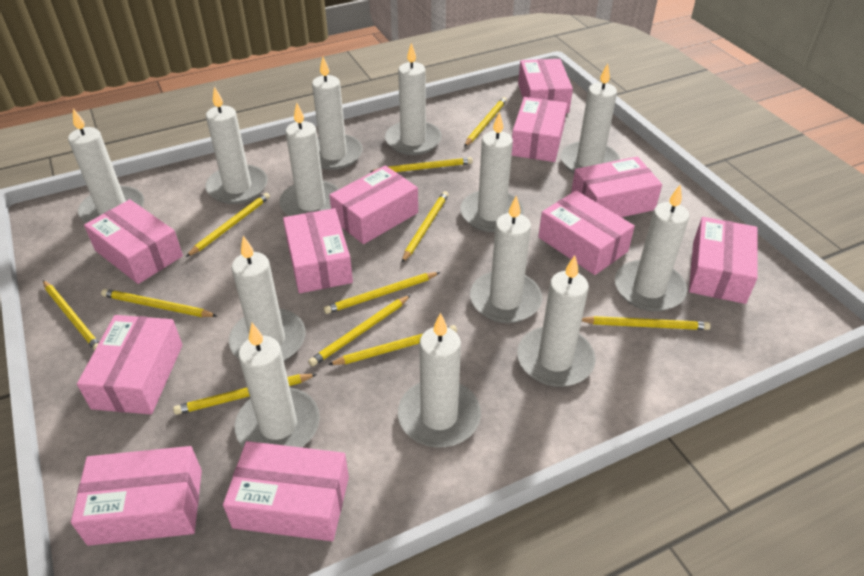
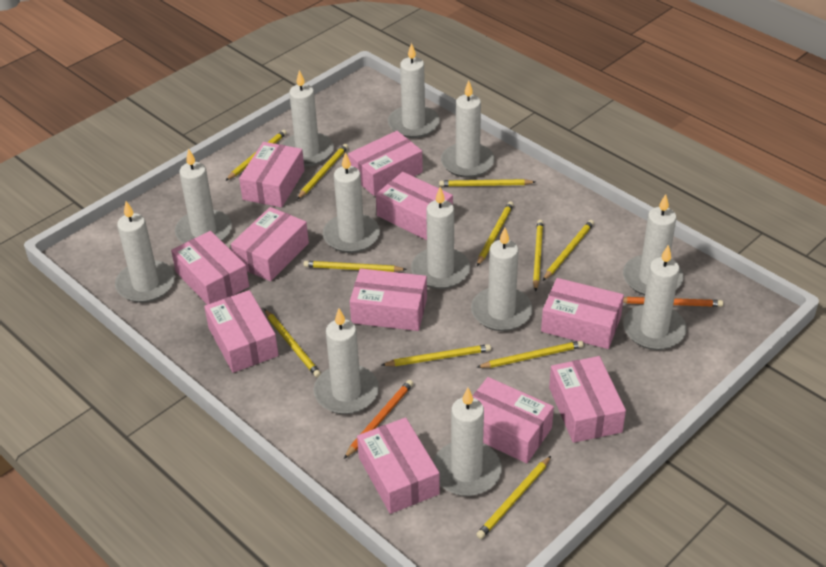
orange pencil: none = 0 -> [344,380,413,459] [623,297,723,307] = 2
white candle: [68,108,144,223] [205,87,268,204] [229,236,305,361] [235,323,320,448] [279,103,339,216] [312,57,363,170] [385,43,442,155] [398,313,481,447] [460,112,524,232] [470,196,542,323] [517,255,596,387] [561,64,620,173] [615,185,689,311] = 13 -> [115,201,175,303] [175,148,232,243] [282,70,334,166] [314,308,379,414] [323,152,380,253] [388,43,440,138] [411,187,470,289] [433,388,502,496] [441,81,495,178] [471,228,533,331] [623,194,684,296] [623,245,687,350] = 12

